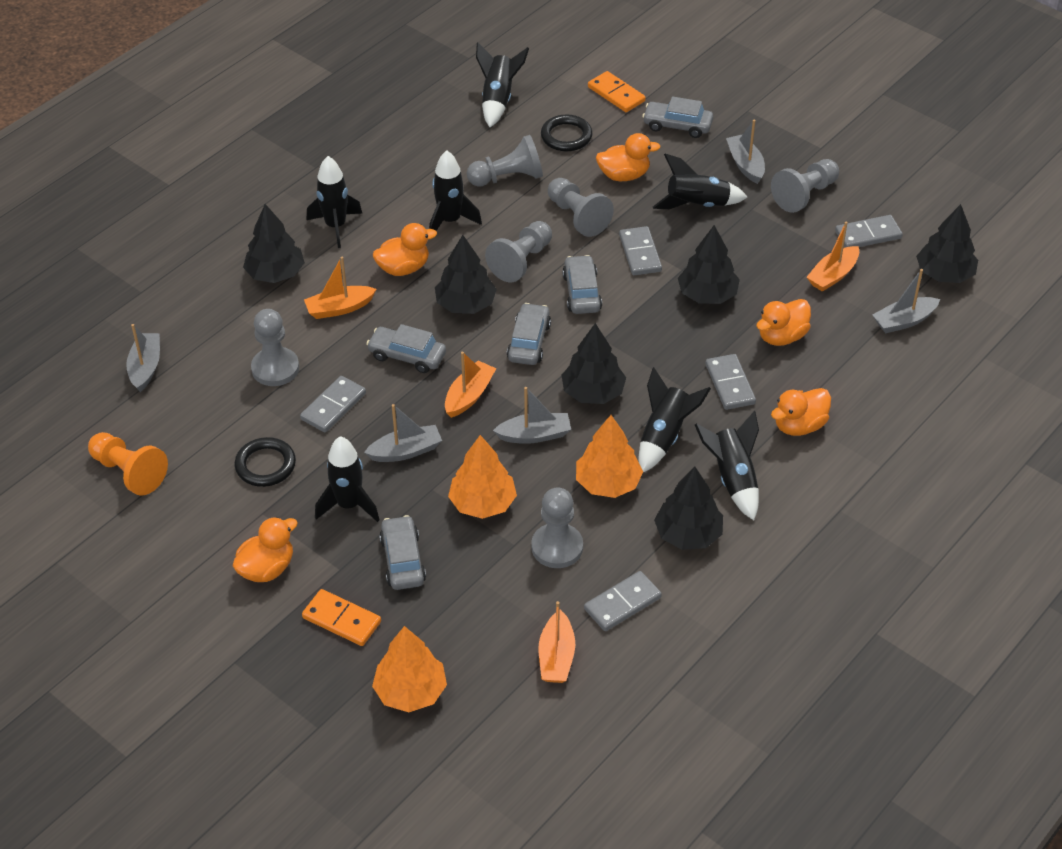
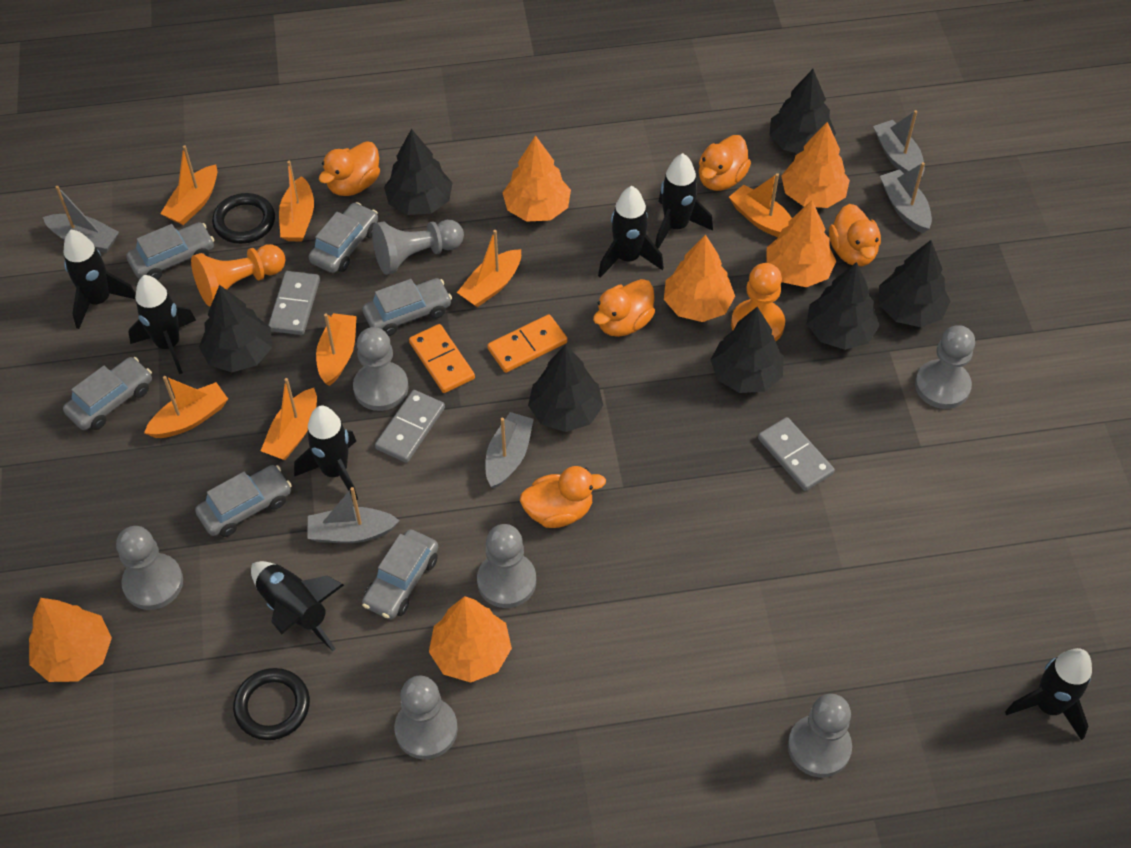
black tree: [243,204,305,283] [435,235,497,314] [561,323,626,404] [654,467,723,550] [678,225,740,304] [916,204,978,283] = 6 -> [199,285,272,372] [384,129,452,215] [528,345,603,432] [710,307,784,393] [769,69,836,153] [807,262,879,350] [879,240,950,327] = 7
grey car: [366,324,446,373] [379,515,426,590] [507,303,551,365] [562,255,602,314] [642,97,713,138] = 5 -> [63,357,152,430] [126,222,215,280] [195,465,292,537] [309,202,378,273] [362,278,452,336] [362,529,438,620] = 6
grey domino: [300,376,366,432] [584,571,662,631] [619,226,662,275] [705,354,756,410] [835,215,903,247] = 5 -> [268,271,320,335] [375,390,445,463] [758,417,835,491] = 3
grey pawn: [251,309,299,386] [467,135,543,187] [485,221,552,282] [531,488,583,568] [548,178,614,237] [771,159,839,213] = 6 -> [116,526,183,610] [353,327,409,411] [372,220,464,275] [394,676,458,760] [477,524,536,608] [788,694,852,777] [915,325,975,409] = 7
orange boat: [304,257,376,319] [445,352,496,418] [538,601,575,683] [807,222,859,292] = 4 -> [144,376,228,438] [160,145,217,225] [261,378,317,460] [279,161,314,241] [316,313,357,386] [457,230,521,307] [729,173,792,237] = 7
orange pawn: [88,432,168,496] = 1 -> [191,244,285,306] [731,263,785,341] = 2
orange tree: [372,626,447,712] [448,435,517,519] [576,415,643,498] = 3 -> [29,598,112,682] [429,596,512,683] [502,135,571,222] [664,235,735,322] [766,200,836,287] [781,122,850,208] = 6

